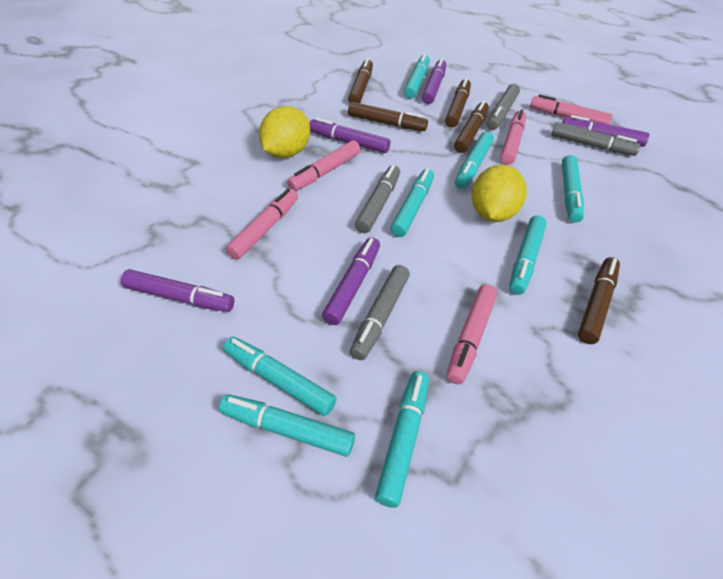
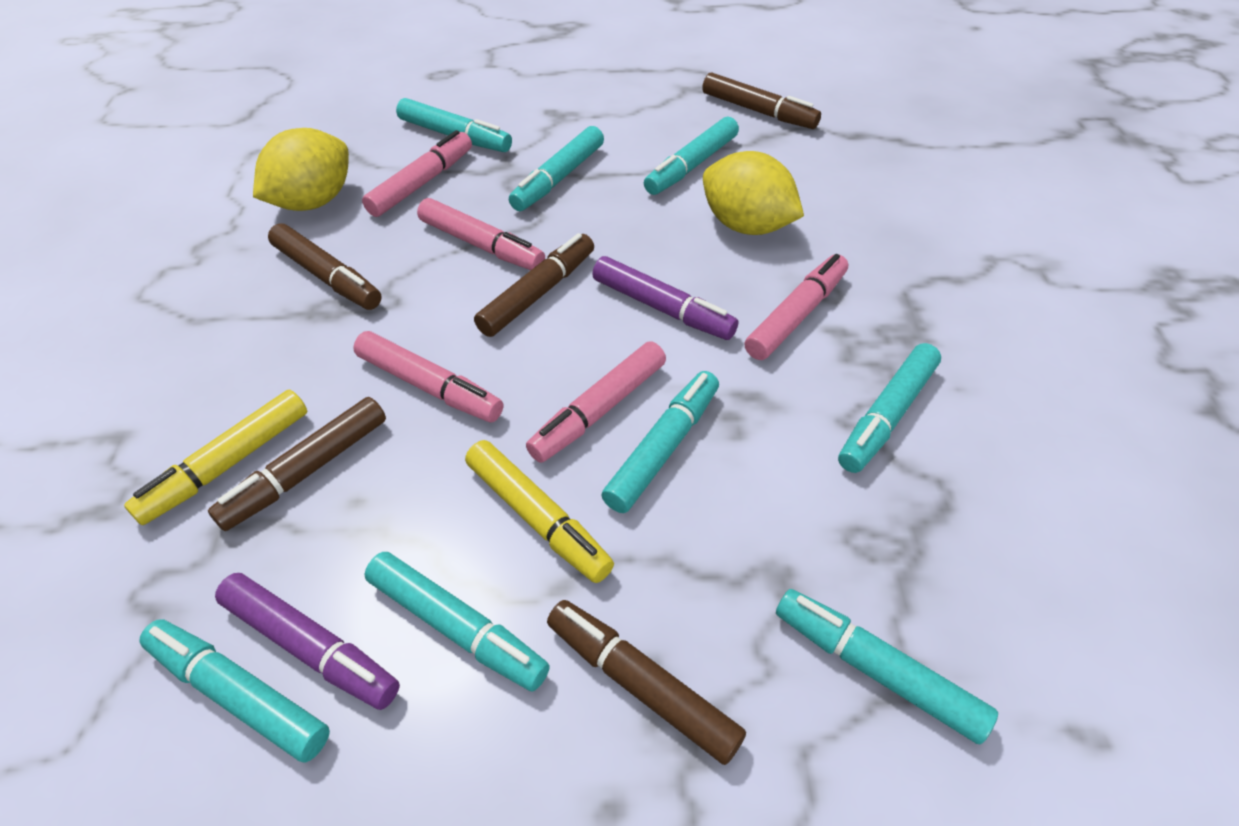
grey marker: [350,265,410,360] [355,165,400,233] [487,84,520,130] [552,122,641,156] = 4 -> none = 0
purple marker: [121,269,234,312] [309,118,390,153] [322,237,380,325] [422,58,447,104] [562,115,649,147] = 5 -> [215,573,400,710] [592,256,738,340] = 2
yellow marker: none = 0 -> [124,390,307,525] [465,440,614,583] = 2

